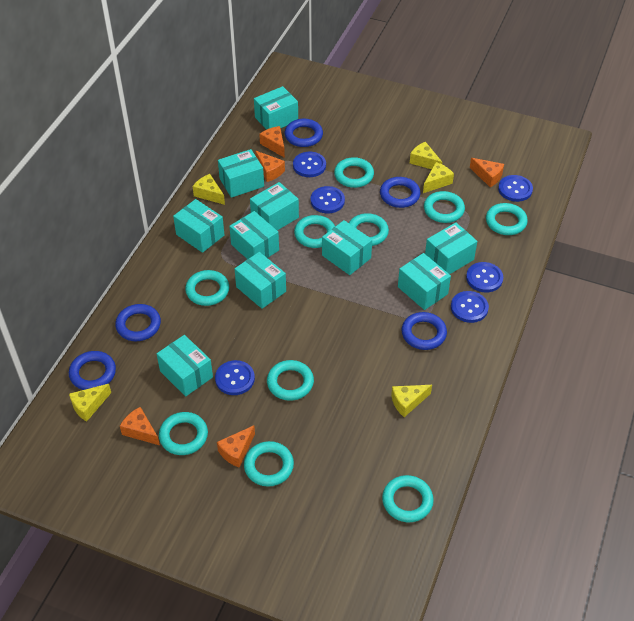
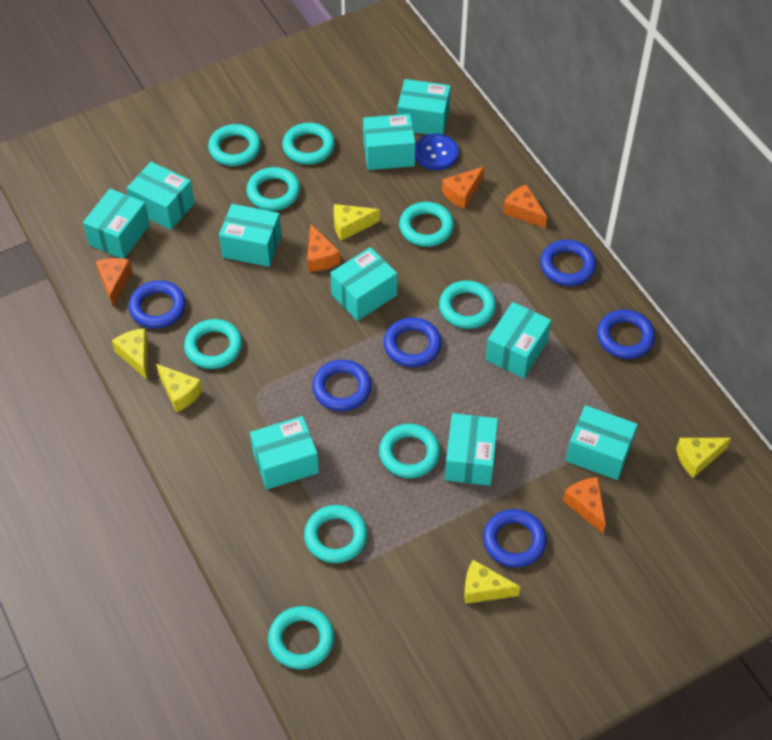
blue button: [215,360,255,395] [293,152,326,177] [311,186,345,213] [451,291,489,323] [466,262,503,292] [498,175,533,202] = 6 -> [415,134,459,170] = 1
blue ring: [69,351,116,390] [115,304,161,341] [285,119,323,147] [380,177,420,208] [402,312,447,350] = 5 -> [129,280,186,329] [312,360,372,411] [384,317,442,367] [483,509,547,568] [540,240,596,286] [597,309,655,359] = 6
turquoise ring: [159,412,208,455] [185,270,229,306] [244,441,294,486] [267,360,314,401] [294,215,335,248] [334,157,374,188] [349,213,389,246] [382,475,434,522] [424,191,465,223] [486,203,528,235] = 10 -> [184,319,242,369] [208,124,261,166] [246,167,300,211] [268,606,334,669] [282,123,335,164] [304,505,368,563] [379,424,440,478] [399,202,454,247] [439,280,496,329] = 9

